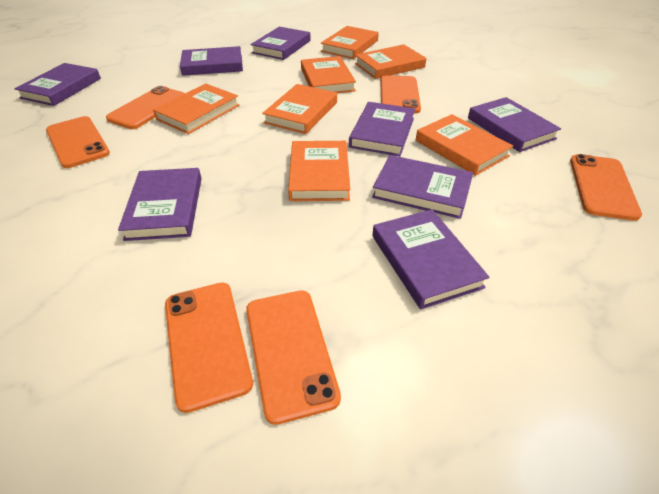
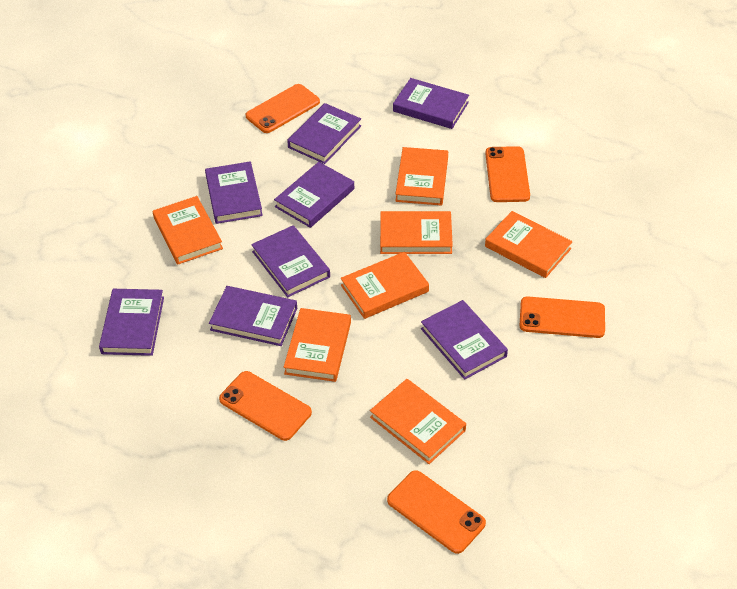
orange phone: [46,116,110,168] [106,86,185,129] [165,283,253,413] [246,290,341,425] [380,75,421,114] [570,154,642,221] = 6 -> [219,371,312,441] [246,84,320,133] [387,470,486,554] [485,146,530,202] [520,296,605,338] = 5

